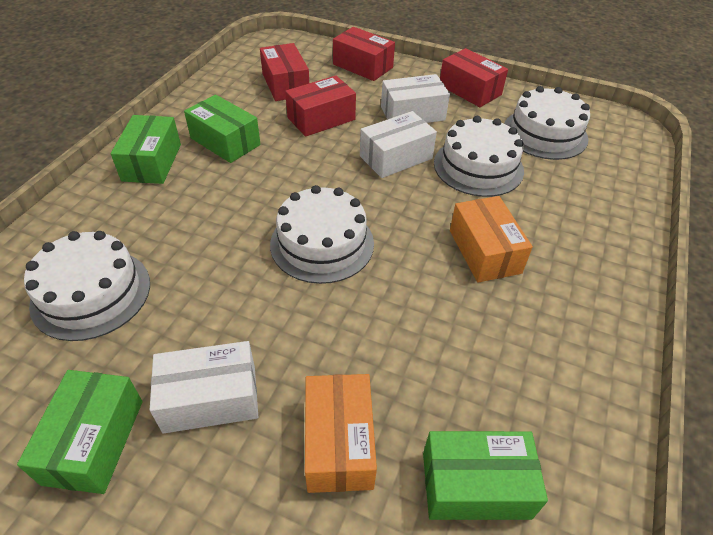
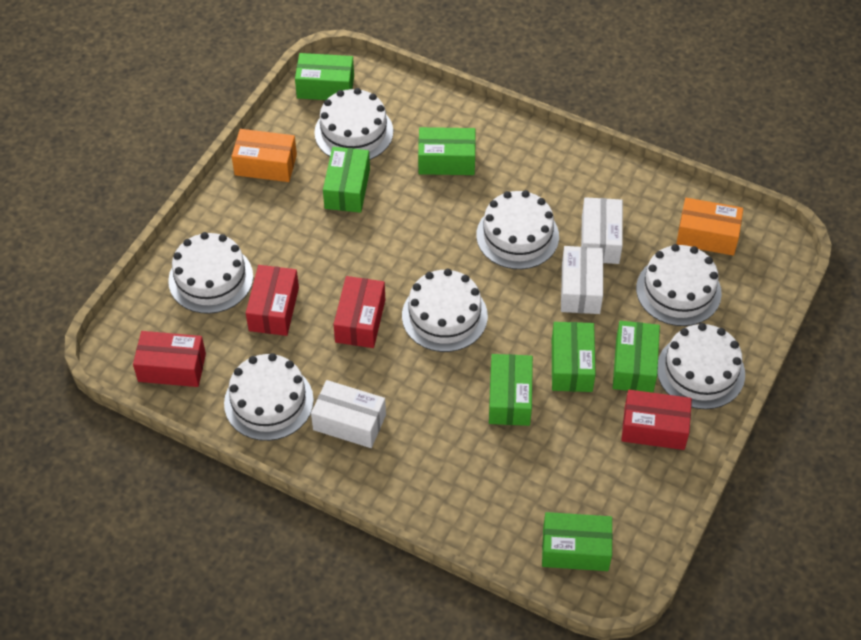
green box: [17,370,143,494] [111,115,181,184] [184,95,261,163] [423,431,548,520] = 4 -> [295,53,354,100] [323,147,370,213] [418,127,476,175] [489,354,533,426] [542,512,613,571] [552,322,596,392] [613,321,660,393] = 7
white cake: [24,231,150,341] [270,185,374,284] [434,116,524,197] [504,86,590,160] = 4 -> [168,232,253,314] [224,353,314,441] [314,88,393,160] [402,269,488,352] [476,190,559,269] [636,244,722,326] [657,323,745,409] = 7

